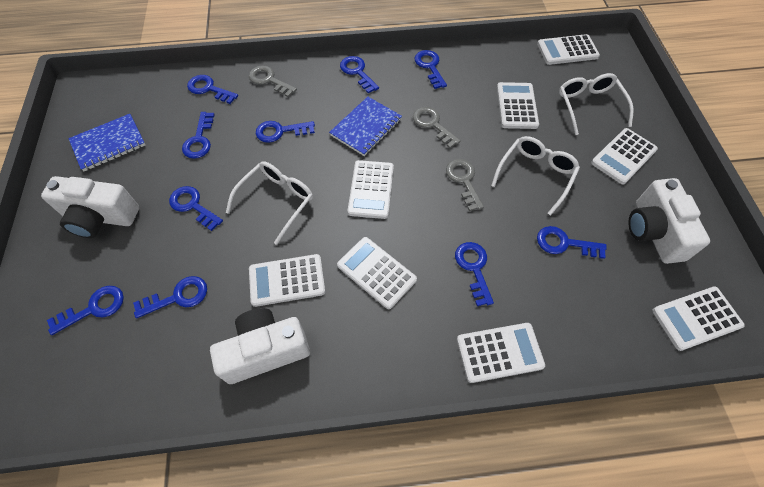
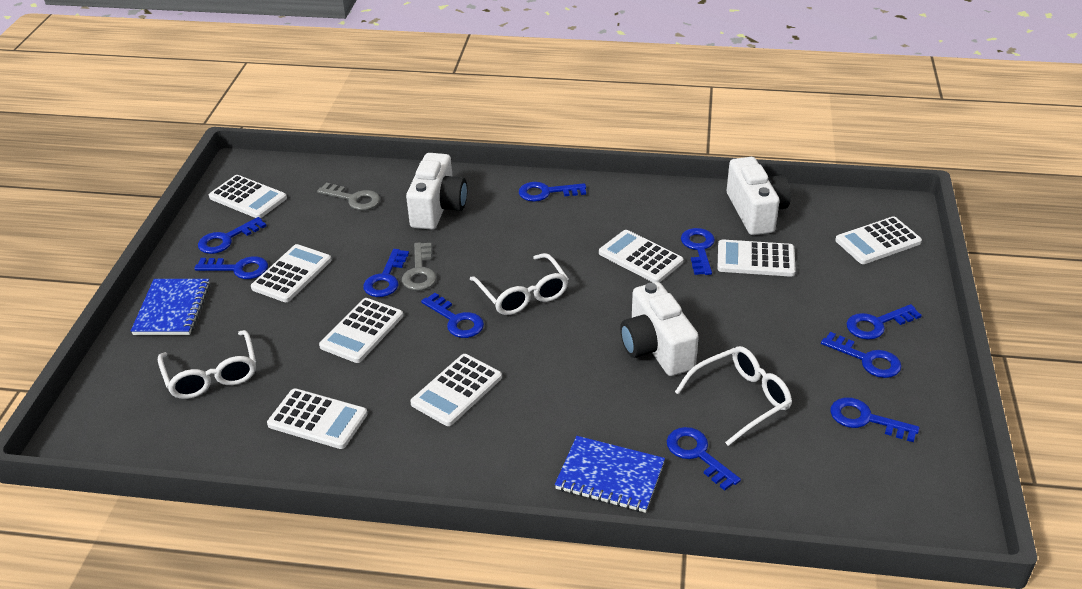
grey key: [249,66,297,97] [413,107,461,148] [446,159,484,211] = 3 -> [317,183,380,210] [402,243,437,290] = 2

